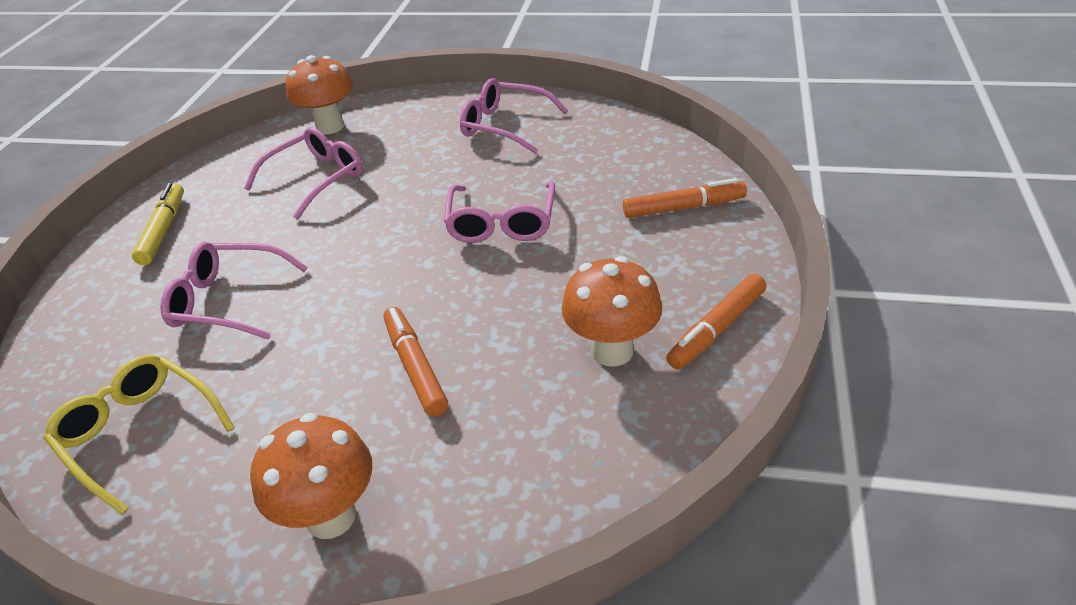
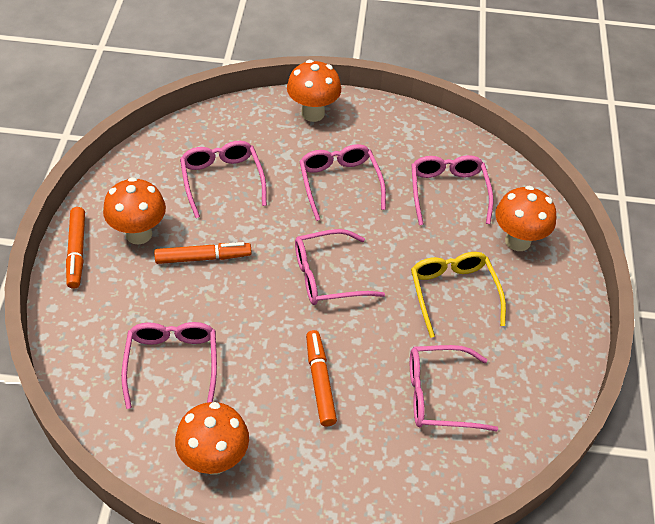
orange mushroom: [250,413,372,539] [285,55,353,134] [561,256,662,367] = 3 -> [103,177,166,245] [175,402,249,475] [287,60,341,122] [496,186,556,251] = 4
pink glasses: [160,242,308,339] [244,127,363,220] [444,181,555,243] [460,78,568,153] = 4 -> [121,322,217,409] [180,141,267,218] [295,229,385,305] [299,144,386,221] [410,345,498,431] [411,155,493,225] = 6
yellow marker: [132,183,184,265] = 1 -> none = 0

